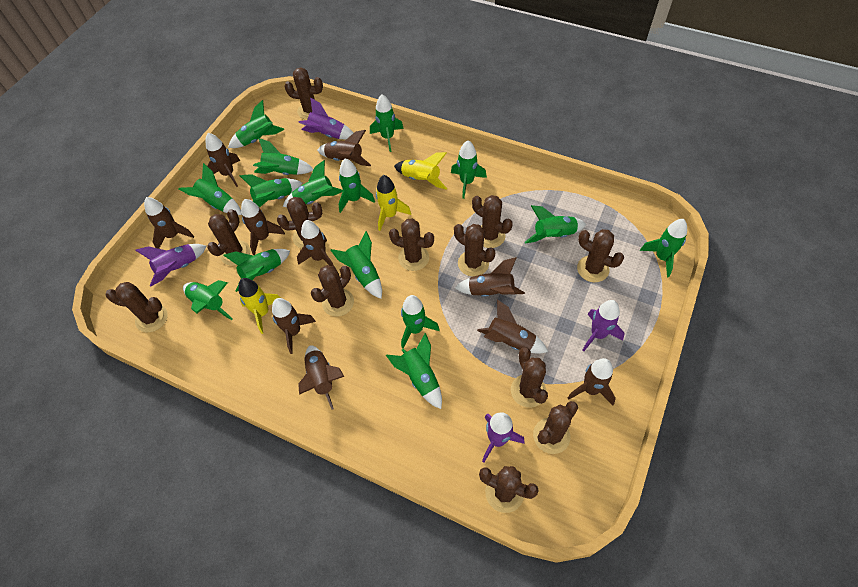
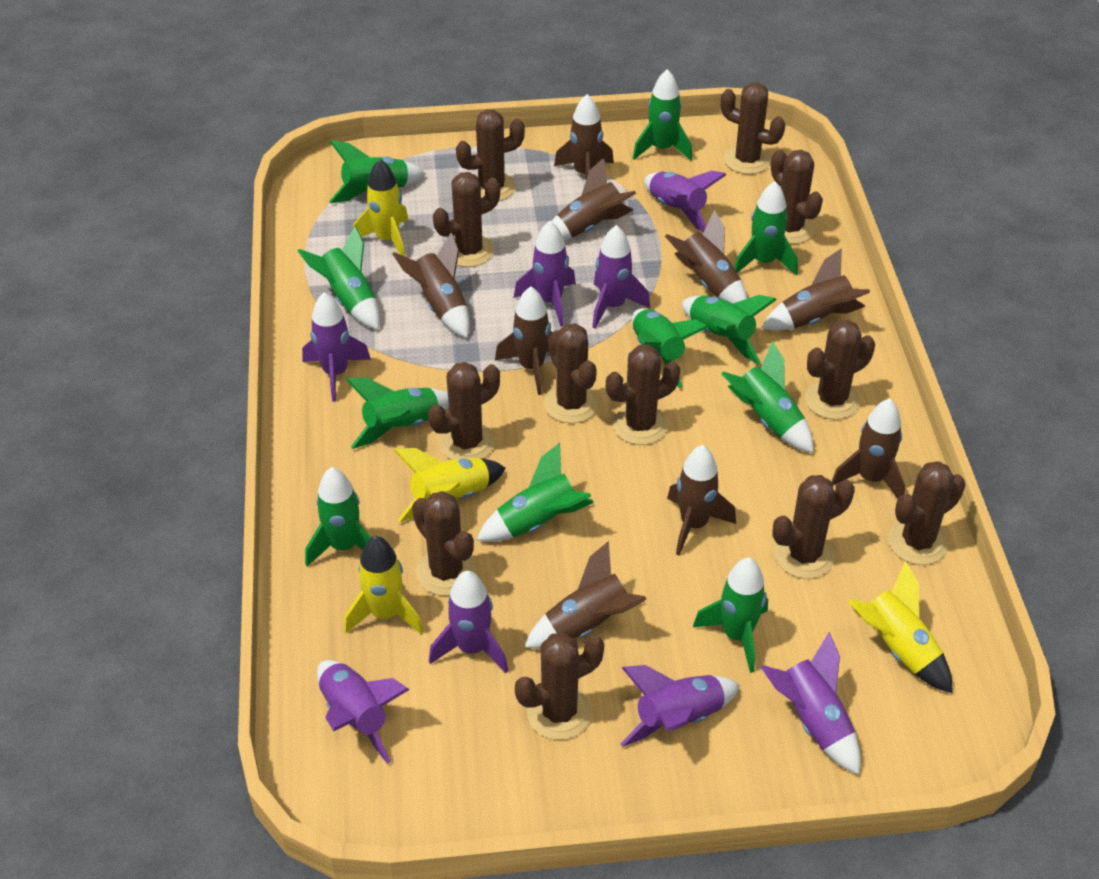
brown rocket: [144,197,194,249] [205,133,240,187] [241,199,285,255] [272,298,316,354] [297,220,334,266] [298,345,344,410] [317,130,371,166] [455,257,525,297] [477,299,548,354] [568,358,616,405] = 10 -> [392,232,470,338] [495,287,552,395] [524,541,646,649] [551,158,636,240] [554,94,614,180] [665,210,748,304] [667,445,736,556] [761,248,870,331] [831,399,905,499] = 9
green rocket: [179,163,242,215] [183,280,233,320] [223,249,290,292] [228,100,284,148] [240,174,302,208] [253,138,314,175] [283,160,343,207] [331,231,382,299] [338,158,375,213] [370,94,404,152] [386,333,442,409] [401,295,440,348] [451,140,487,199] [525,205,586,243] [640,219,687,277] = 15 -> [298,226,380,330] [305,467,371,567] [329,140,426,203] [346,377,449,449] [477,443,594,542] [632,308,709,388] [633,69,692,161] [682,295,777,364] [693,558,768,673] [721,341,814,453] [734,181,798,275] = 11
purple rocket: [135,244,207,286] [298,97,353,140] [482,412,524,462] [583,300,625,351] = 4 -> [302,292,371,402] [317,660,410,764] [429,571,508,673] [514,221,576,327] [592,225,650,328] [620,665,740,747] [644,171,726,232] [761,632,861,775] = 8
yellow rocket: [239,278,280,334] [376,175,411,231] [394,152,447,190] = 3 -> [344,536,424,635] [353,159,409,256] [394,448,506,522] [848,561,953,693] = 4

